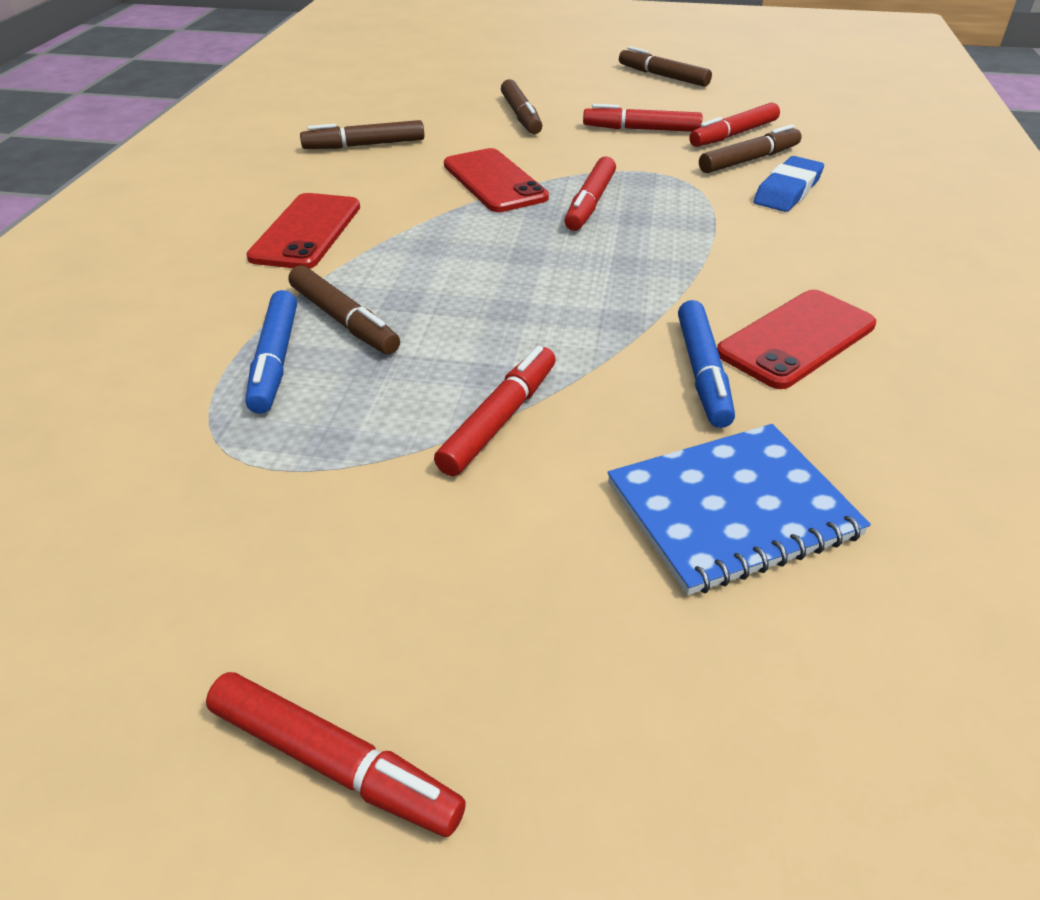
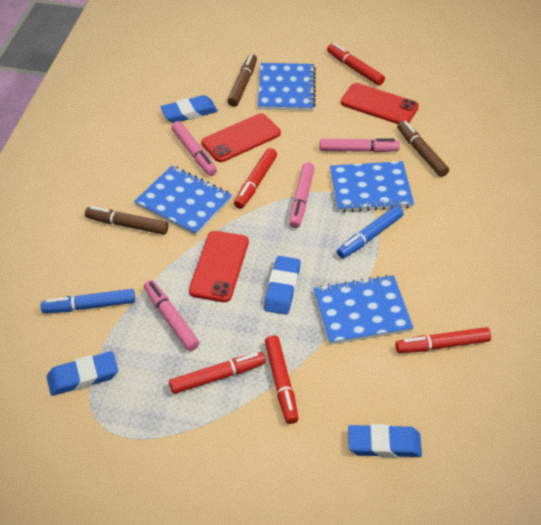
blue eraser: [754,156,824,212] = 1 -> [47,351,118,396] [160,95,218,123] [264,256,301,315] [348,424,422,458] = 4
blue notebook: [607,424,871,595] = 1 -> [134,166,232,235] [258,63,316,111] [314,275,413,345] [330,161,414,213] = 4
brown marker: [289,265,400,354] [300,120,424,149] [501,79,542,134] [619,46,712,87] [699,125,802,173] = 5 -> [85,206,168,235] [227,54,257,107] [397,121,449,177] = 3
pink marker: none = 0 -> [144,280,199,351] [171,121,217,176] [289,162,315,228] [319,138,400,152] = 4

